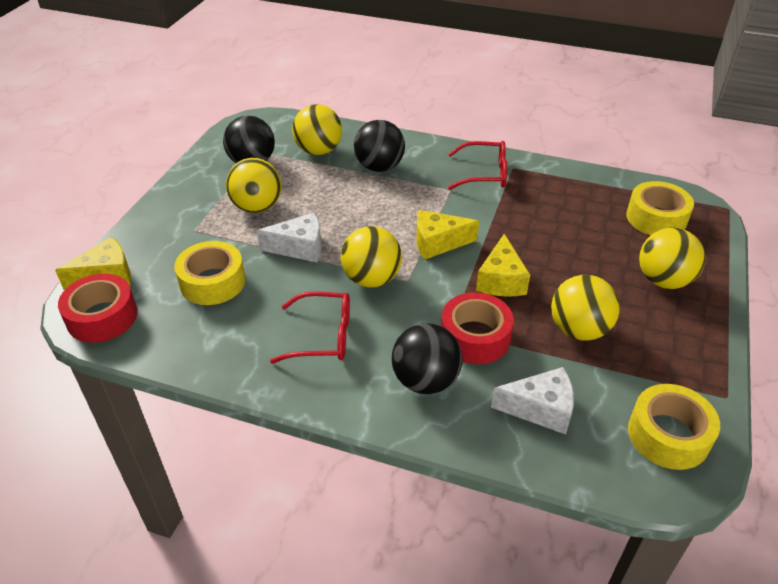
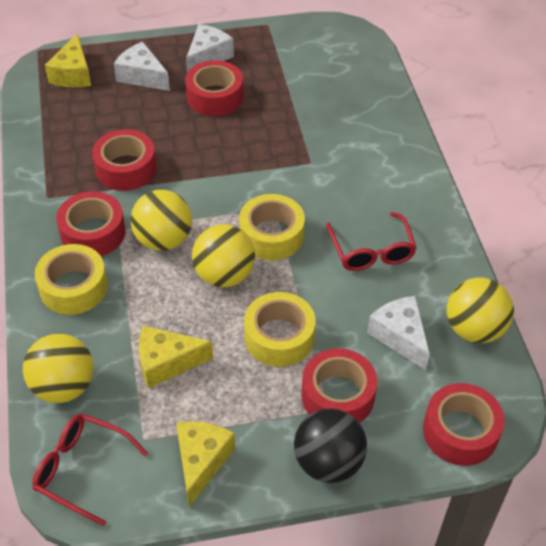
black ball: [223,116,275,163] [354,120,405,172] [392,323,462,394] = 3 -> [294,408,367,483] = 1
red tape: [58,274,137,343] [441,292,514,364] = 2 -> [56,191,125,256] [92,129,156,191] [185,60,243,116] [301,348,377,423] [423,383,505,466] = 5
white cheese: [257,212,321,262] [491,367,574,435] = 2 -> [114,42,170,91] [186,24,234,73] [367,296,430,370] = 3
yellow ball: [226,158,281,213] [292,104,342,155] [341,226,402,287] [551,275,620,341] [639,228,705,289] = 5 -> [23,333,93,403] [131,190,192,251] [192,224,255,287] [447,277,514,343] = 4

